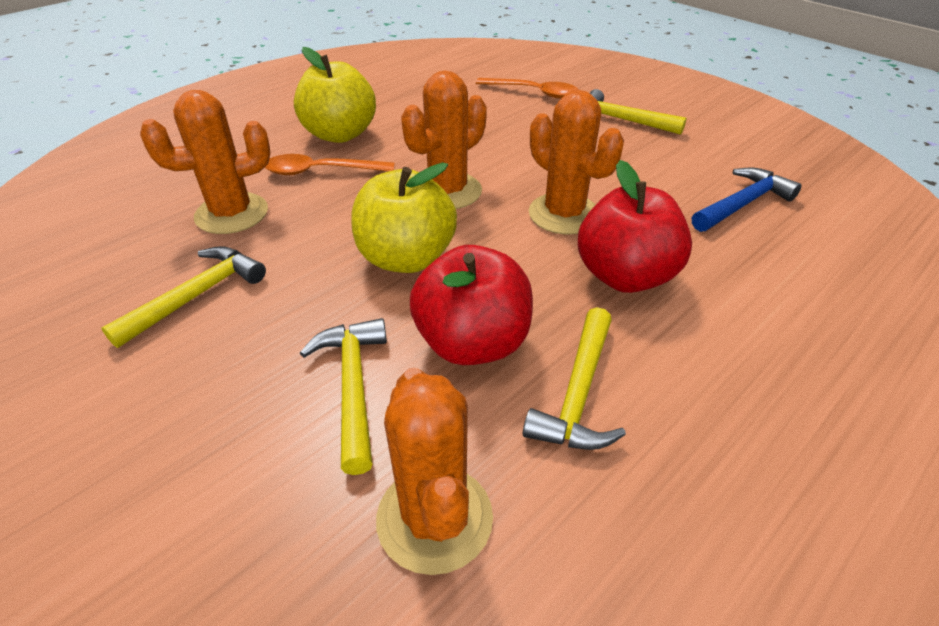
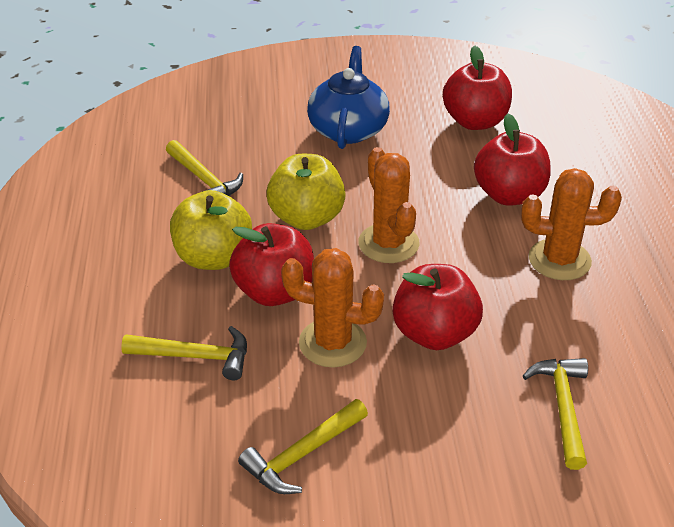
blue hammer: [692,168,802,232] = 1 -> none = 0
blue teapot: none = 0 -> [307,46,390,149] = 1
orange cactus: [140,90,270,234] [376,368,493,575] [401,71,487,209] [529,90,624,234] = 4 -> [281,248,384,368] [358,147,420,263] [521,168,622,280] = 3
orange spoon: [265,154,395,175] [476,78,579,99] = 2 -> none = 0
red apple: [410,245,533,365] [578,160,692,293] = 2 -> [229,223,314,306] [392,264,483,350] [443,46,512,130] [474,113,551,206] = 4

